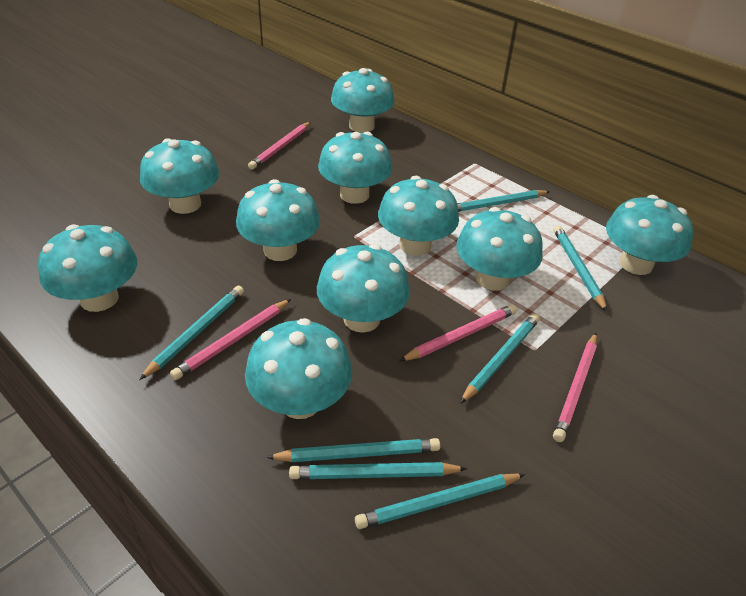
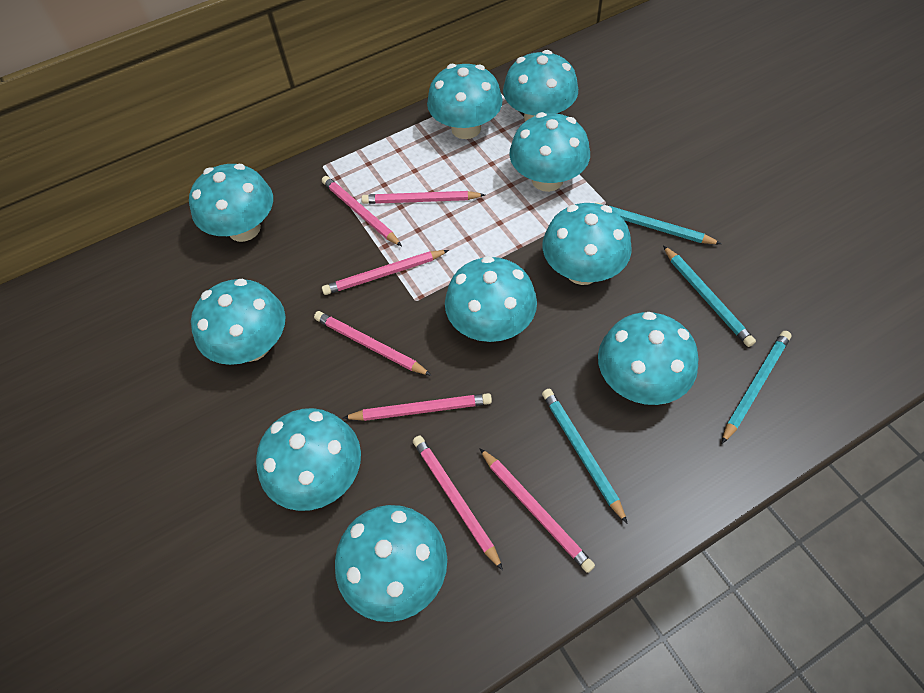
pink pencil: [170,299,291,380] [248,122,311,170] [400,304,517,361] [553,333,597,442] = 4 -> [314,311,432,376] [322,176,402,246] [322,250,449,295] [343,393,492,421] [361,191,485,204] [413,436,503,571] [479,448,595,573] = 7
turquoise pencil: [139,286,244,380] [266,438,440,462] [289,462,467,479] [355,474,525,529] [457,190,550,212] [460,313,540,404] [554,225,607,312] = 7 -> [542,389,628,524] [596,203,721,244] [663,246,756,347] [722,331,791,444] = 4

